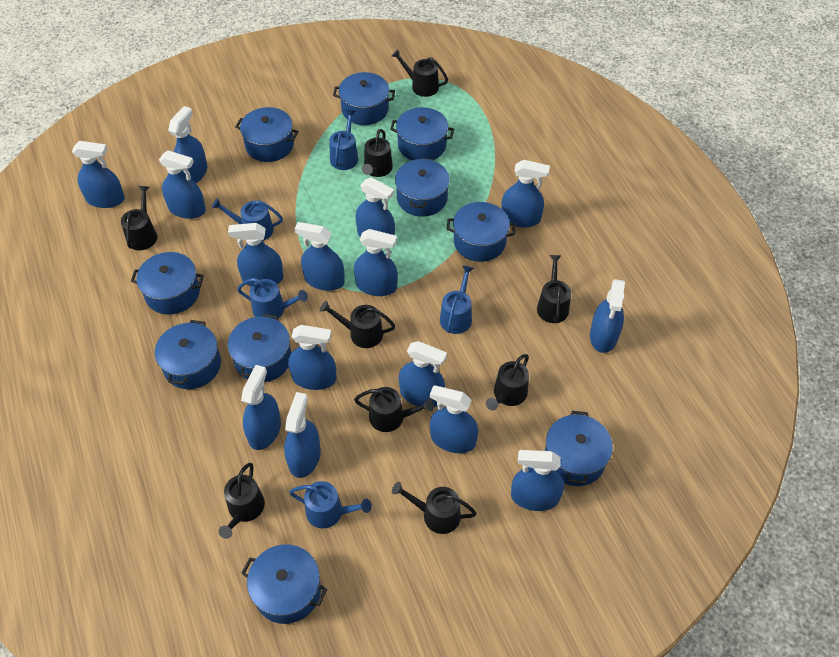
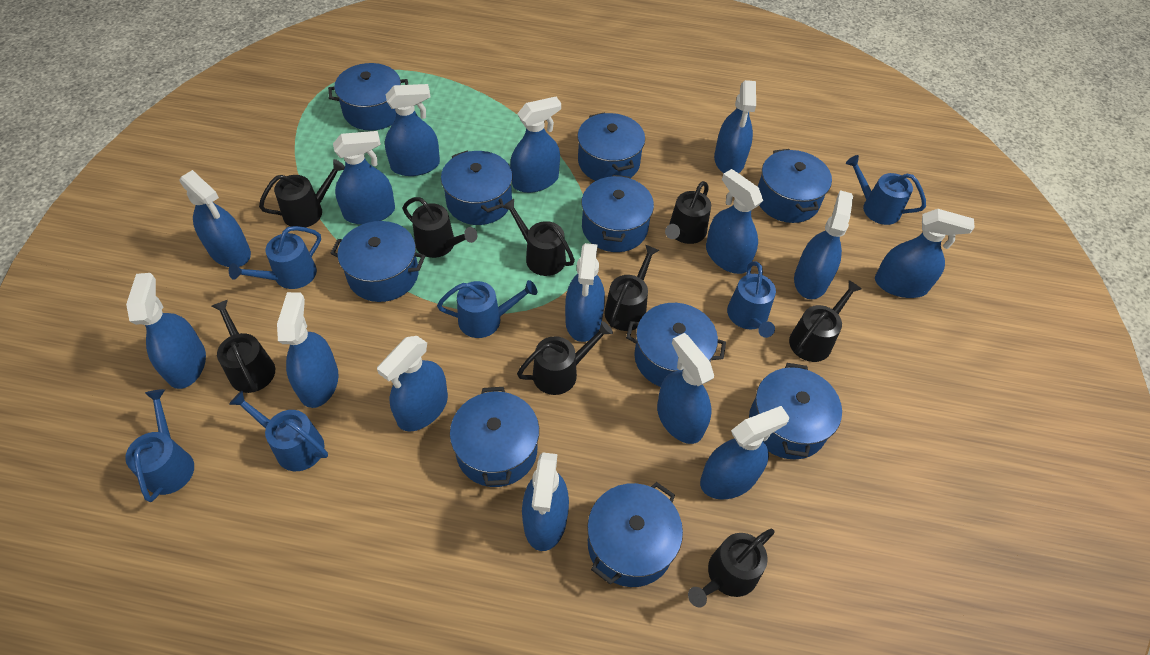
blue watering can: [212,198,283,241] [237,278,308,318] [289,481,372,528] [329,109,358,170] [440,265,474,334] = 5 -> [125,389,194,502] [229,226,321,289] [229,391,328,471] [437,280,537,338] [727,261,776,338] [846,155,926,225] = 6

